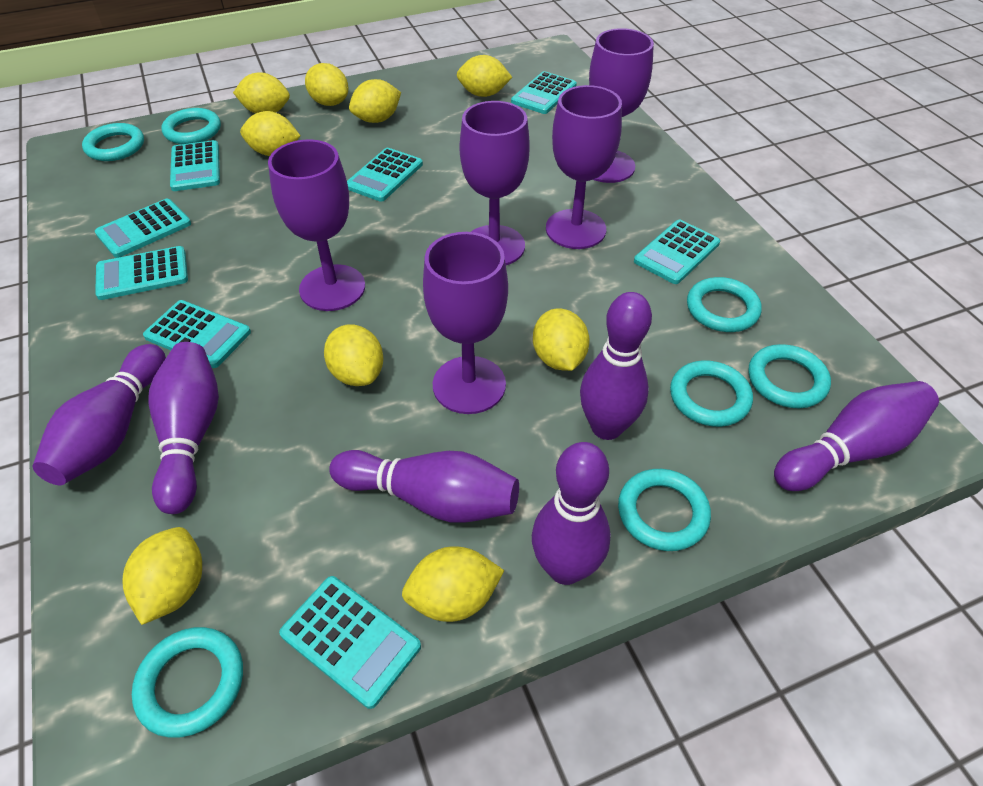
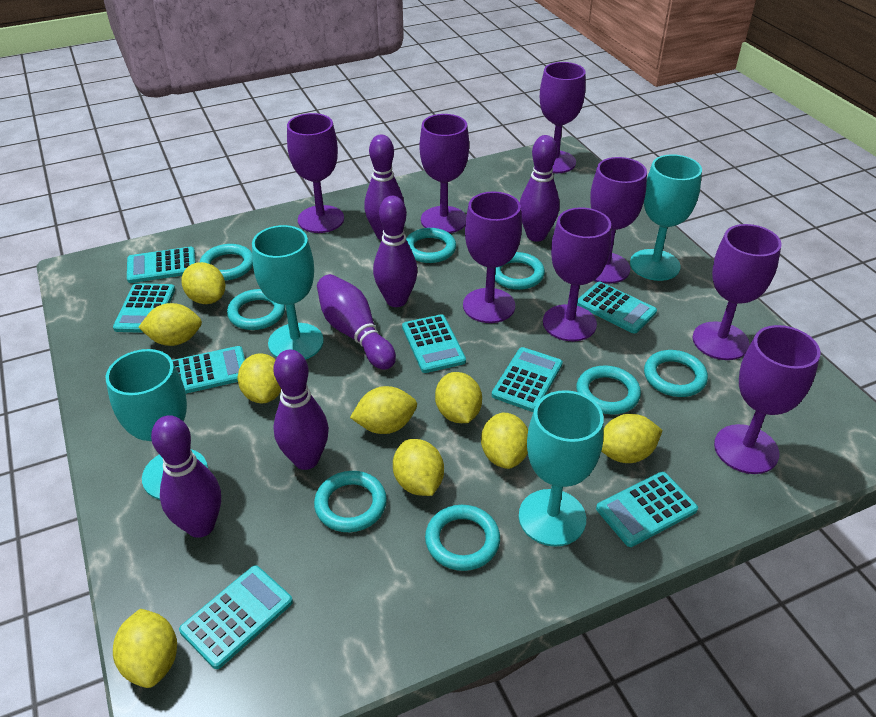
purple goblet: [268,139,365,311] [423,232,508,414] [460,101,530,265] [546,85,622,249] [589,28,654,183] = 5 -> [287,113,344,233] [419,114,469,233] [463,191,522,323] [540,62,586,173] [543,207,611,341] [590,157,647,284] [693,224,782,360] [714,325,820,474] = 8
turquoise goblet: none = 0 -> [106,349,208,500] [252,225,324,360] [519,390,604,547] [630,154,702,281] = 4
turquoise ring: [82,123,144,161] [132,627,243,738] [162,108,221,144] [618,469,711,551] [670,360,753,427] [687,277,762,332] [748,344,831,408] = 7 -> [200,244,253,280] [227,289,285,330] [314,471,387,532] [406,228,456,263] [425,505,500,571] [495,252,545,290] [576,365,641,415] [644,350,708,397] = 8

